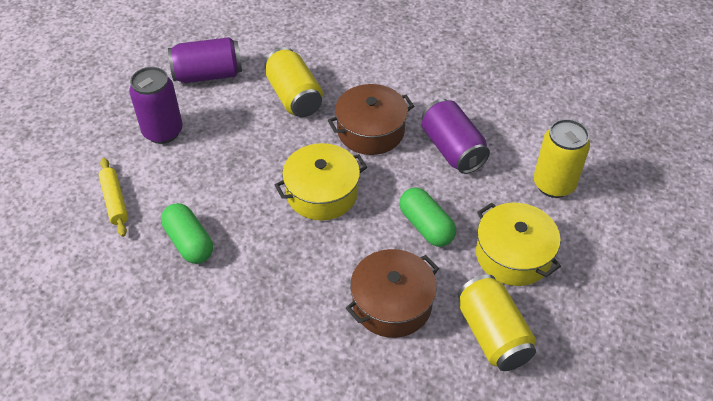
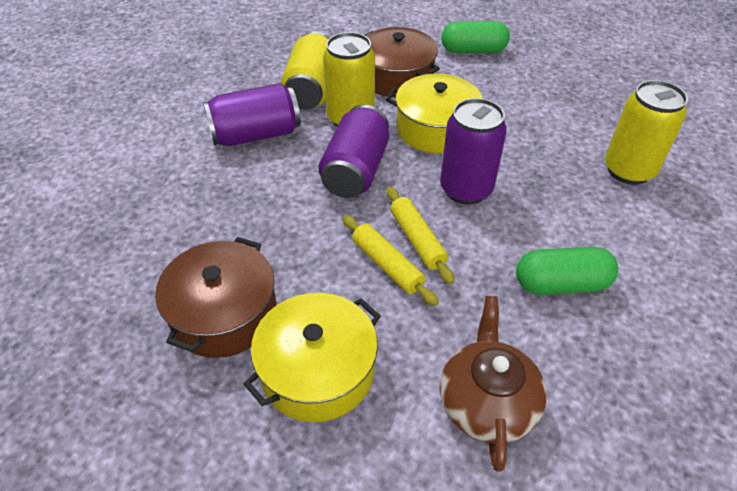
brown teapot: none = 0 -> [439,296,547,472] = 1
yellow rolling pin: [99,158,128,237] = 1 -> [343,215,439,306] [387,187,454,284] = 2

